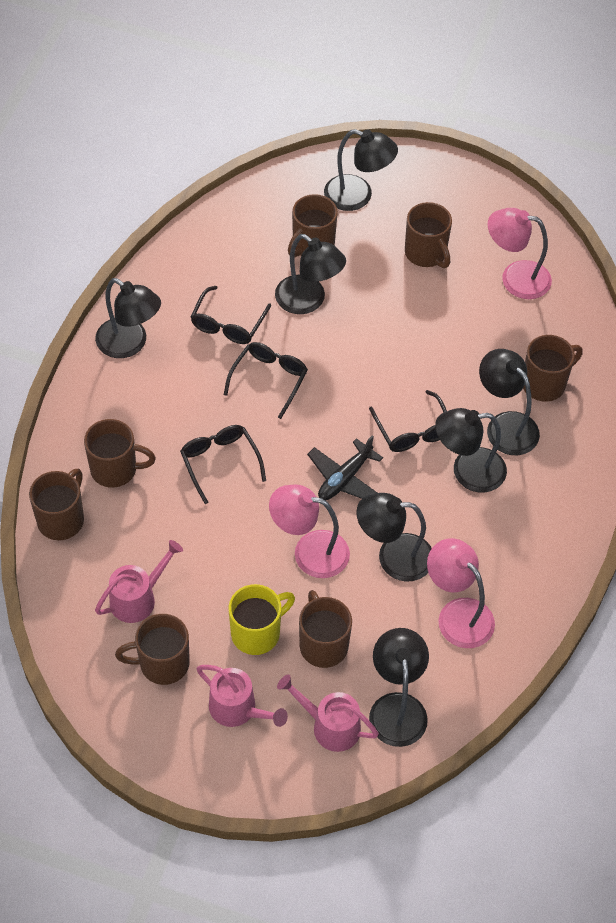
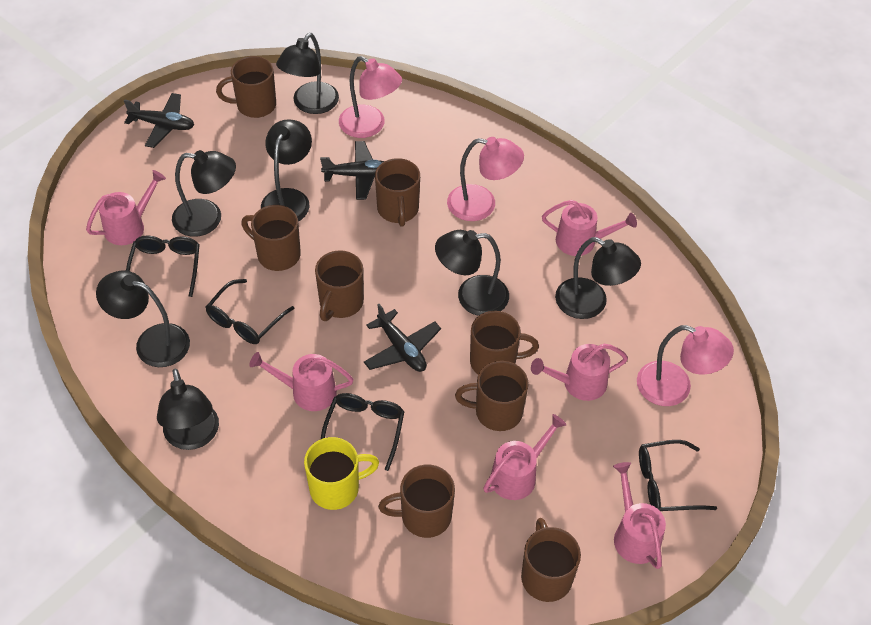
black plane: [307,435,383,500] = 1 -> [124,93,194,148] [320,141,385,200] [364,304,441,372] = 3
brown mug: [29,469,84,540] [84,419,156,488] [115,614,190,685] [288,194,338,257] [299,590,352,668] [405,202,452,268] [523,335,583,402] = 7 -> [216,56,276,118] [241,205,301,271] [315,250,364,321] [375,158,420,227] [378,465,455,538] [455,361,529,431] [470,311,539,375] [521,518,581,602] = 8
pink watering can: [95,540,183,623] [197,665,288,727] [277,675,379,752] = 3 -> [86,170,166,245] [249,352,354,411] [483,414,567,500] [531,344,628,401] [542,200,637,256] [613,462,666,569] = 6

